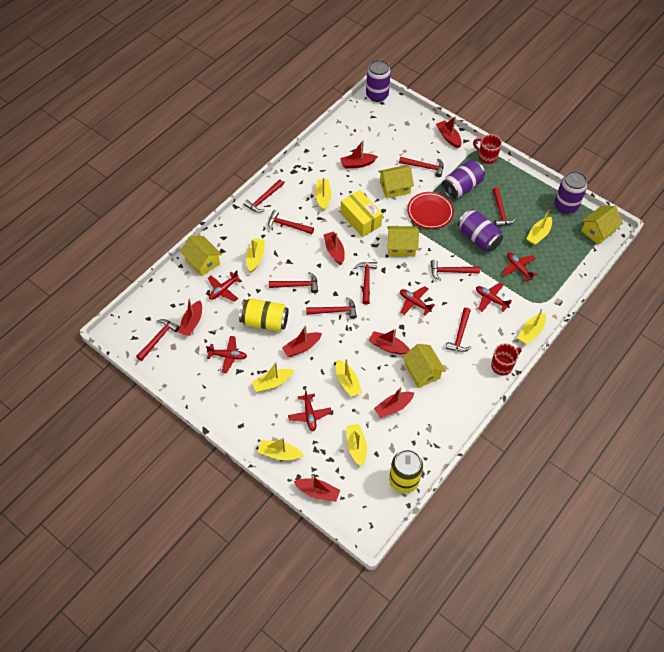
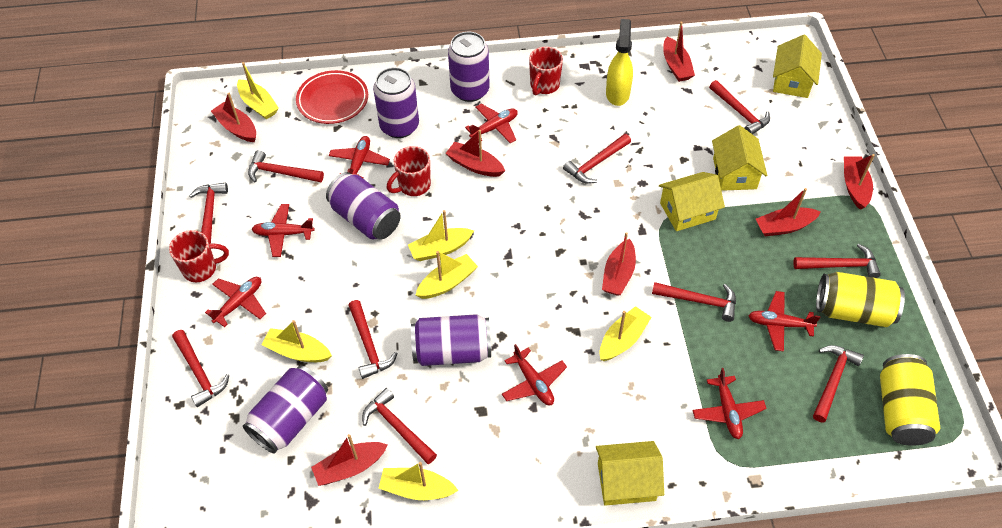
purple can: [366,60,391,102] [442,160,485,199] [458,209,503,252] [554,171,588,214] = 4 -> [243,365,328,454] [326,172,401,240] [373,67,419,138] [411,314,491,366] [448,32,490,102] = 5
red boat: [178,299,202,336] [282,325,322,357] [294,475,340,502] [323,232,345,265] [340,140,378,169] [369,329,410,355] [374,387,414,418] [436,116,462,148] = 8 -> [211,93,256,142] [311,434,388,486] [446,130,505,177] [602,232,636,296] [663,22,695,82] [756,188,821,236] [844,154,875,210] = 7
red mug: [473,134,502,164] [491,343,522,375] = 2 -> [169,230,229,282] [387,146,431,196] [529,47,563,95] = 3
red plane: [206,336,247,373] [208,270,242,302] [288,389,332,431] [400,286,435,316] [476,282,512,312] [502,252,537,282] = 6 -> [205,277,266,327] [252,204,314,257] [329,136,390,179] [465,104,518,143] [502,344,567,405] [692,368,767,439] [748,291,821,352] = 7
yellow boat: [246,238,265,273] [252,362,294,392] [258,438,304,460] [315,178,331,211] [336,359,362,397] [347,424,367,467] [517,309,546,344] [526,210,552,245] = 8 -> [237,62,279,120] [261,320,332,362] [378,462,459,500] [408,210,474,261] [416,251,478,299] [600,306,651,361] = 6
yellow box: [341,190,383,237] = 1 -> none = 0
yellow house: [180,236,222,276] [378,165,414,199] [387,226,419,256] [403,344,446,388] [581,206,623,245] = 5 -> [596,441,664,506] [659,172,725,231] [712,125,767,191] [773,35,822,98] = 4
yellow spray bottle: none = 0 -> [606,19,633,106] = 1

